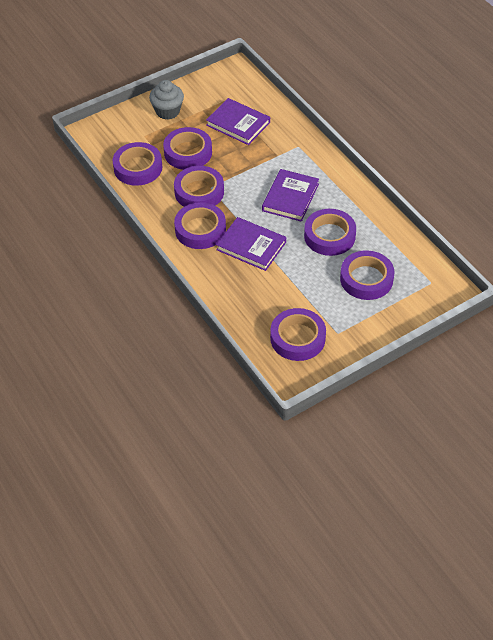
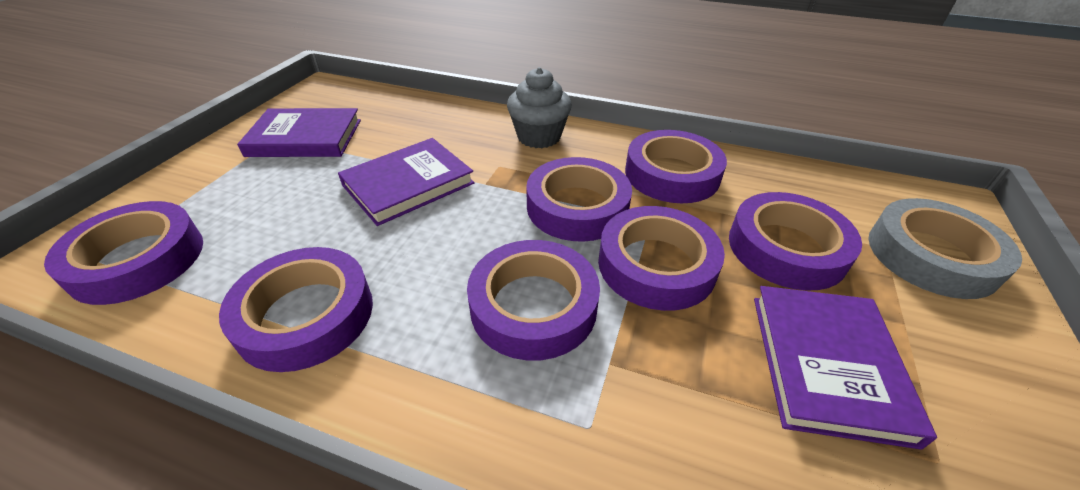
grey tape: none = 0 -> [868,198,1022,299] = 1

